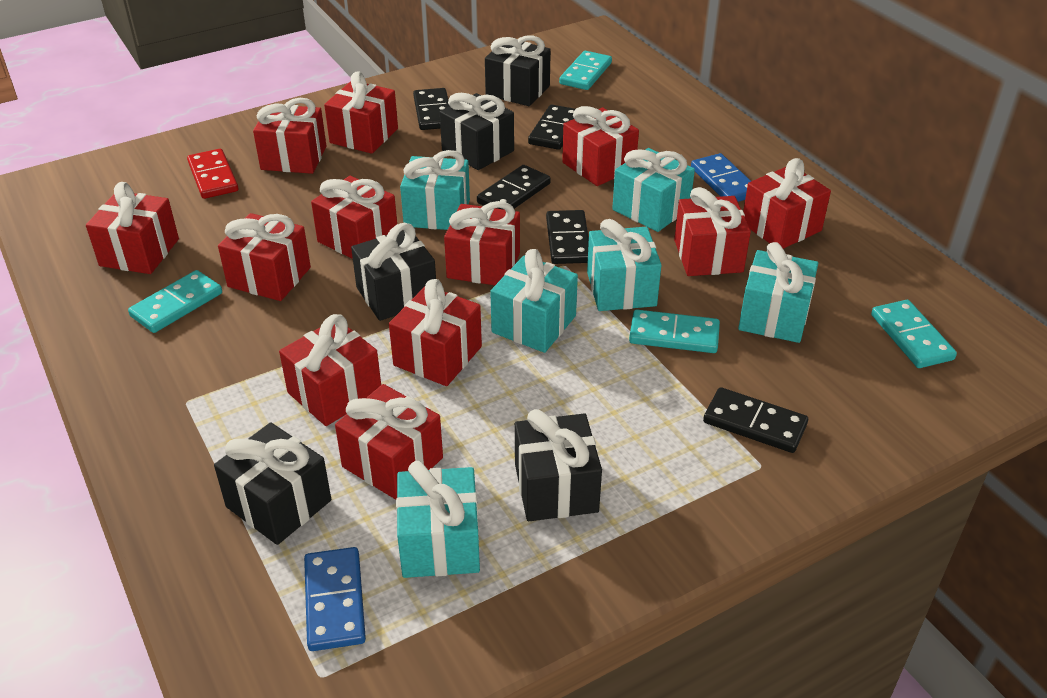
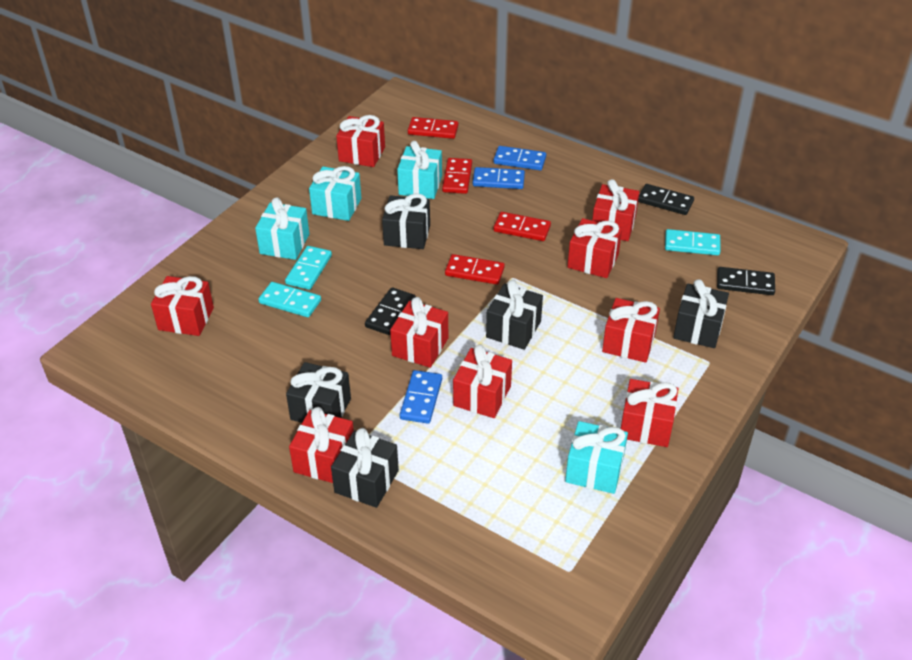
black domino: [413,88,449,130] [477,165,551,209] [528,105,575,150] [546,210,589,264] [703,387,808,453] = 5 -> [365,287,416,335] [638,184,694,215] [717,267,775,295] = 3
blue domino: [304,547,366,651] [691,153,751,202] = 2 -> [400,370,442,424] [473,167,525,189] [493,146,546,170] = 3
red domino: [187,149,238,199] = 1 -> [408,117,458,139] [442,158,472,194] [445,254,505,285] [493,212,551,241] = 4
red gift: [86,182,179,274] [218,213,311,301] [253,98,326,174] [279,314,381,426] [311,176,397,259] [324,71,398,154] [335,384,443,500] [389,279,482,386] [444,201,520,285] [562,106,639,186] [674,187,751,276] [743,158,831,249] = 12 -> [151,276,214,336] [289,407,354,483] [336,115,385,167] [390,297,448,368] [453,344,512,418] [567,218,622,278] [592,179,639,241] [602,298,660,363] [621,379,678,447] = 9
turquoise domino: [128,270,222,333] [559,51,612,90] [629,310,720,353] [871,300,957,368] = 4 -> [258,282,321,317] [285,246,332,290] [665,229,721,256] = 3
turquoise gift: [396,461,480,578] [400,150,470,230] [490,249,578,353] [587,219,661,311] [612,148,695,232] [738,242,818,343] = 6 -> [255,197,309,260] [309,166,361,221] [397,141,442,199] [565,421,628,494] = 4

